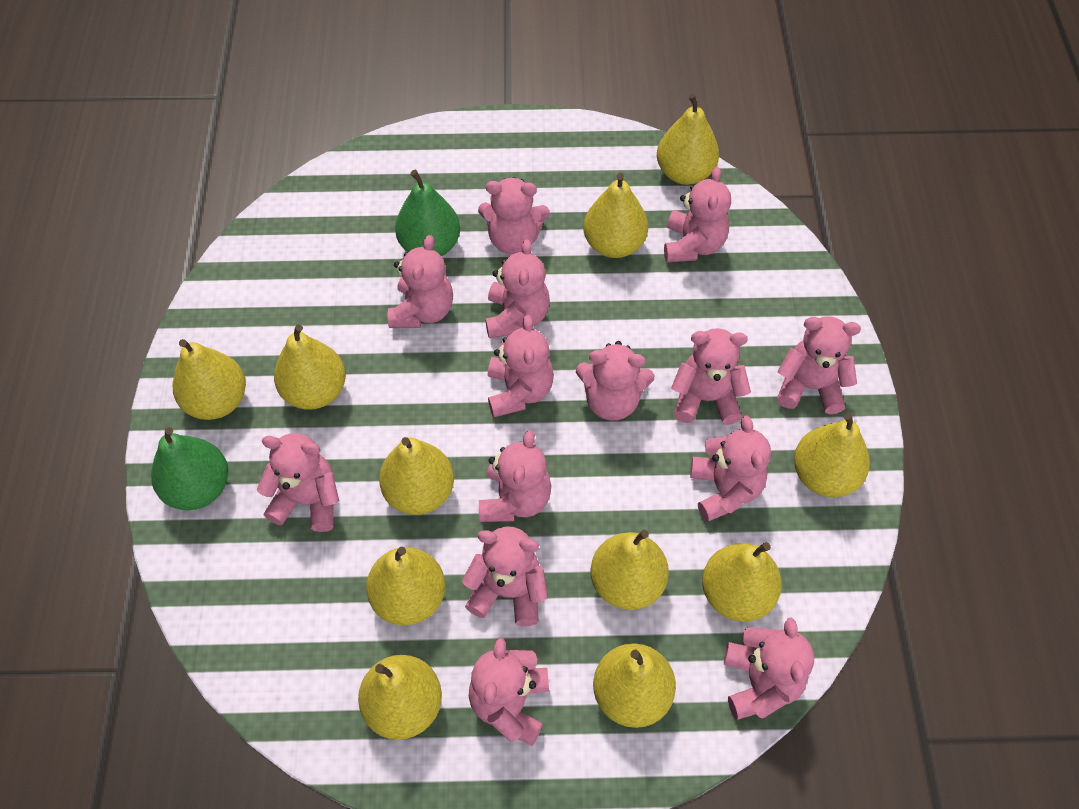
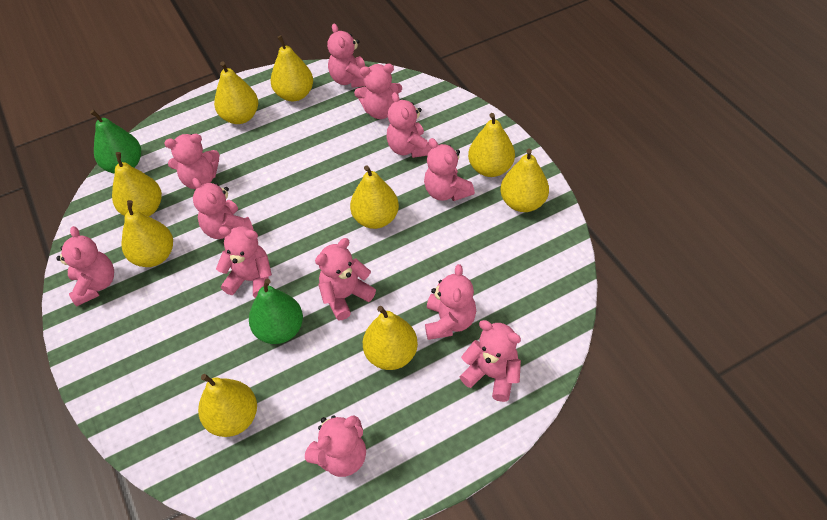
pink teddy bear: [257,433,339,532] [388,235,453,328] [462,526,548,626] [469,638,549,746] [478,177,550,254] [479,430,551,522] [485,239,550,338] [488,315,554,418] [576,341,655,421] [664,167,731,262] [671,328,751,425] [690,415,771,522] [724,618,814,720] [777,316,861,414] = 14 -> [56,226,114,307] [164,134,220,189] [192,178,254,239] [216,226,272,298] [305,416,366,477] [315,238,376,320] [327,24,365,88] [354,64,402,119] [386,92,432,158] [424,138,475,201] [425,264,476,340] [460,320,521,402] = 12
yellow pear: [173,339,246,420] [274,324,346,410] [358,655,442,740] [366,547,445,625] [379,437,454,515] [583,173,648,258] [591,530,669,610] [593,643,676,728] [657,94,719,185] [702,542,782,621] [794,413,870,497] = 11 -> [112,152,162,216] [121,200,173,267] [198,374,257,437] [214,61,258,124] [271,35,313,101] [350,165,399,229] [363,306,418,370] [468,113,515,177] [500,149,549,212] = 9

